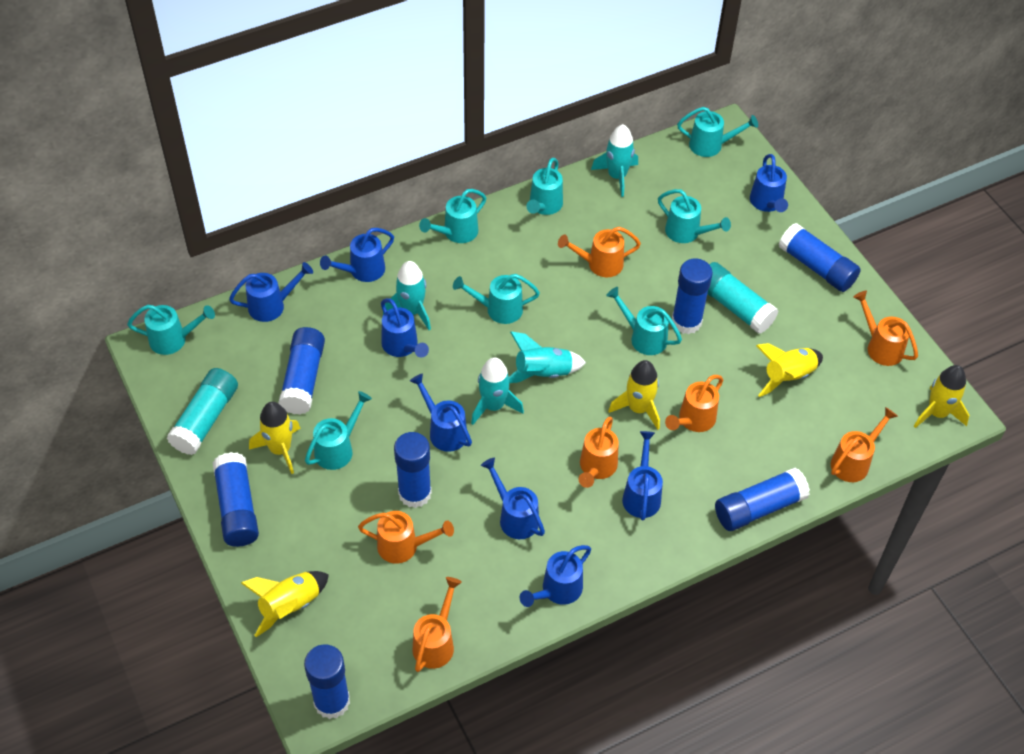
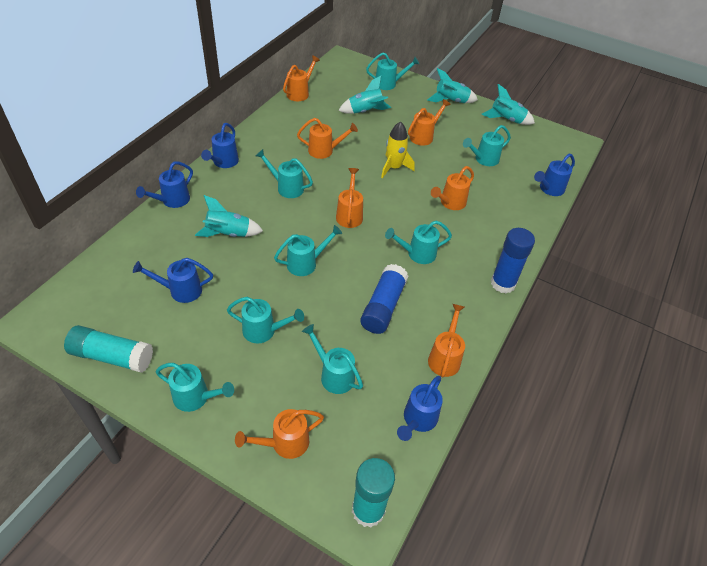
blue glue stick: [212,452,259,547] [278,327,325,415] [304,644,350,719] [394,432,432,508] [672,258,713,334] [715,468,810,531] [779,223,861,292] = 7 -> [360,264,408,334] [491,228,535,293] = 2
blue watering can: [229,262,313,322] [320,228,394,282] [381,298,429,358] [410,373,472,452] [481,458,545,539] [520,545,591,607] [622,431,663,521] [750,154,788,212] = 8 -> [133,258,213,303] [136,161,193,208] [201,123,239,168] [397,376,443,441] [534,153,575,196] = 5
yellow rocket: [241,571,329,637] [249,402,300,474] [608,360,660,430] [756,343,823,397] [914,365,969,428] = 5 -> [381,121,415,178] = 1

